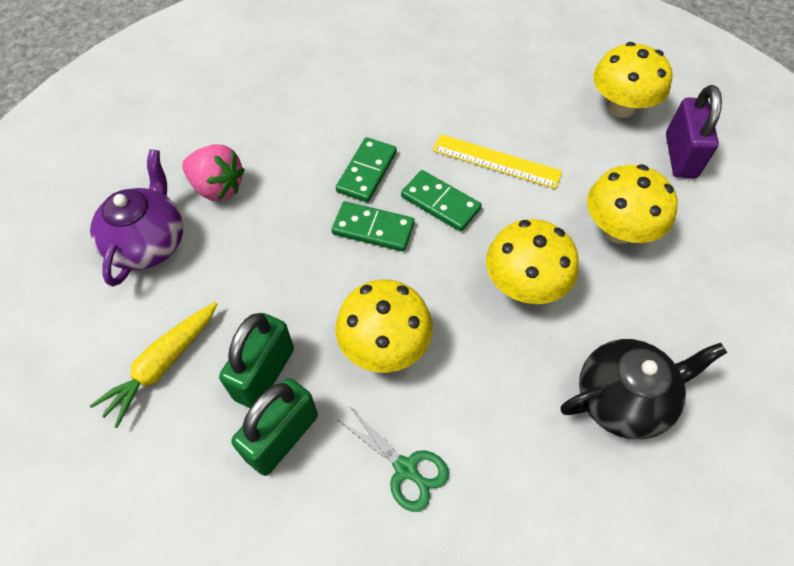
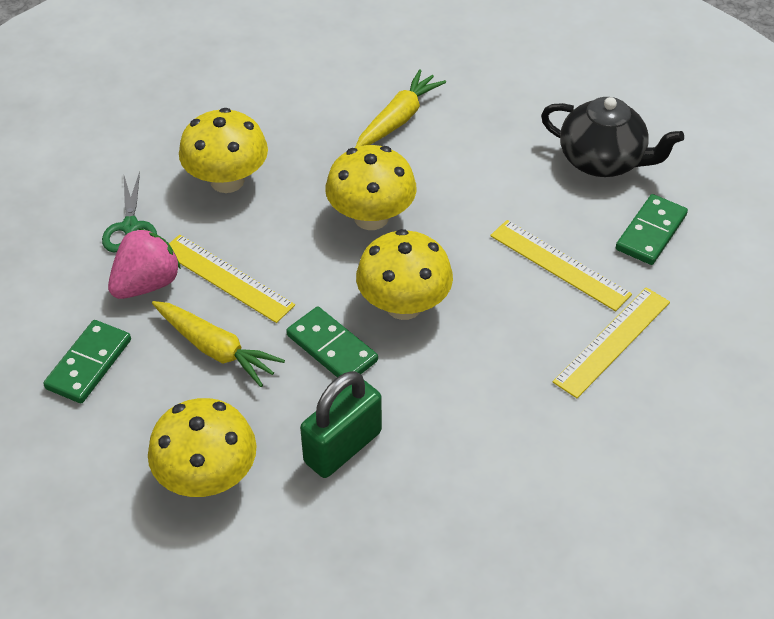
green padlock: [219,313,294,408] [231,378,318,476] = 2 -> [300,371,382,478] = 1
purple padlock: [666,85,722,178] = 1 -> none = 0
purple teapot: [90,149,183,287] = 1 -> none = 0
yellow carrot: [90,302,217,428] = 1 -> [152,301,285,387] [356,69,446,147] = 2
yellow ruler: [432,134,562,189] = 1 -> [169,235,295,323] [490,220,632,311] [553,287,670,398] = 3

